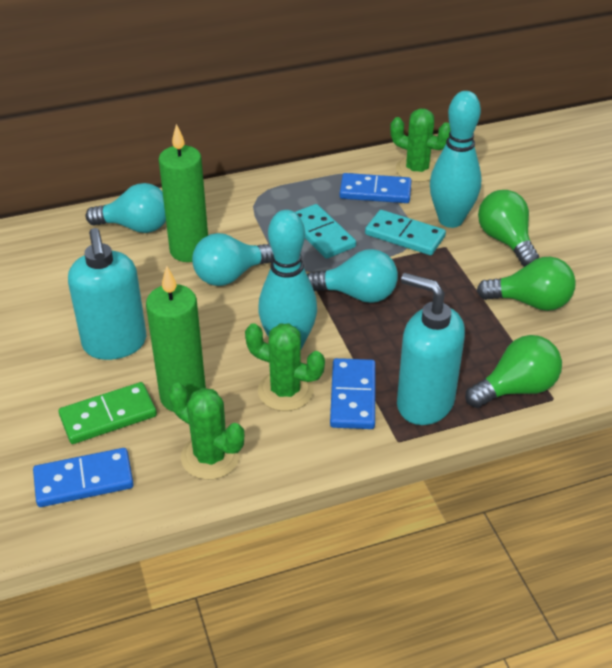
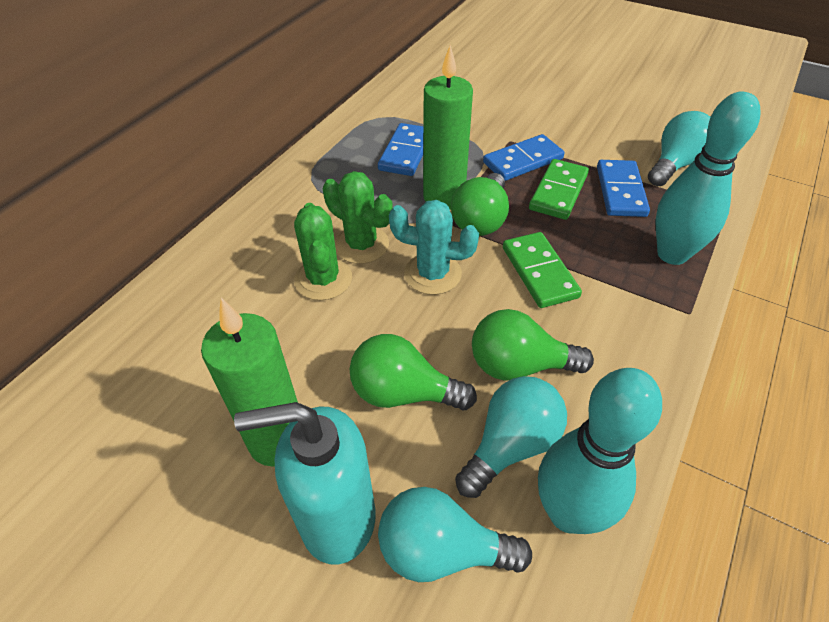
green cactus: [168,383,244,480] [245,323,325,411] [390,108,450,182] = 3 -> [294,203,352,300] [323,171,393,264] = 2
green domino: [59,382,157,444] = 1 -> [503,232,582,308] [529,159,589,220] = 2
turquoise cactus: none = 0 -> [389,200,479,295] = 1
turquoise domino: [295,204,356,259] [365,210,446,255] = 2 -> none = 0
turquoise soap dispenser: [68,228,146,360] [397,273,465,425] = 2 -> [234,402,376,565] = 1

